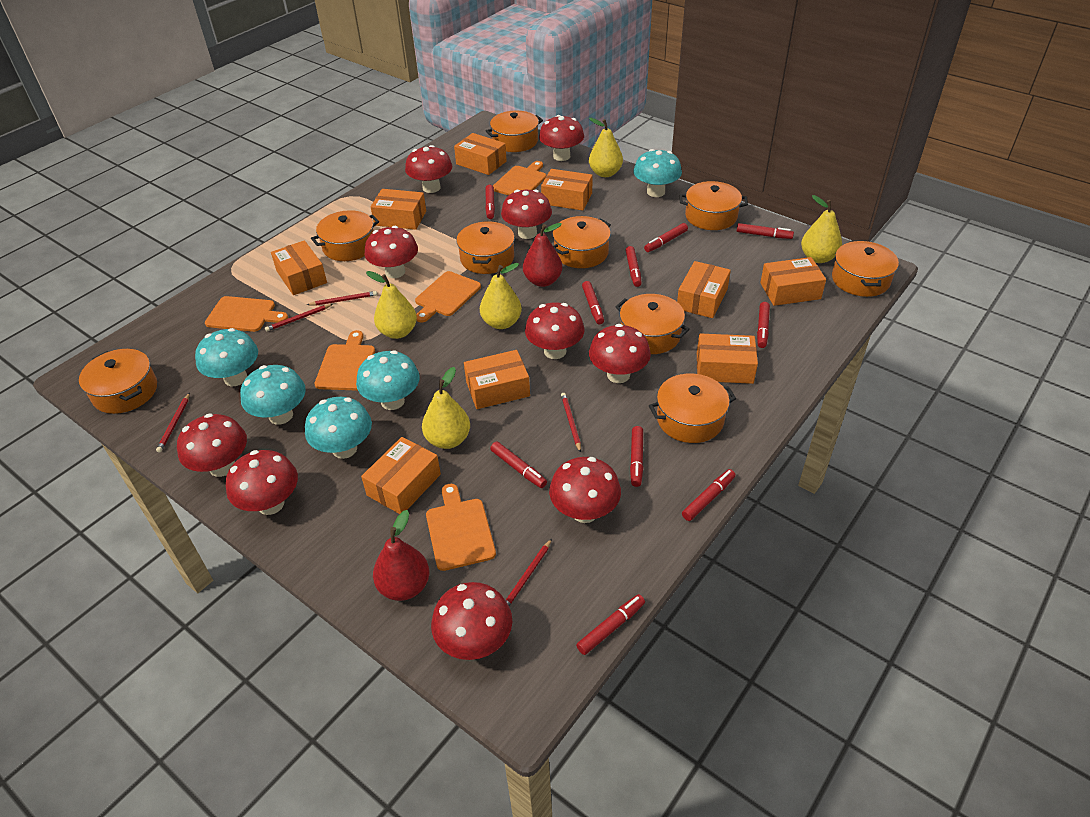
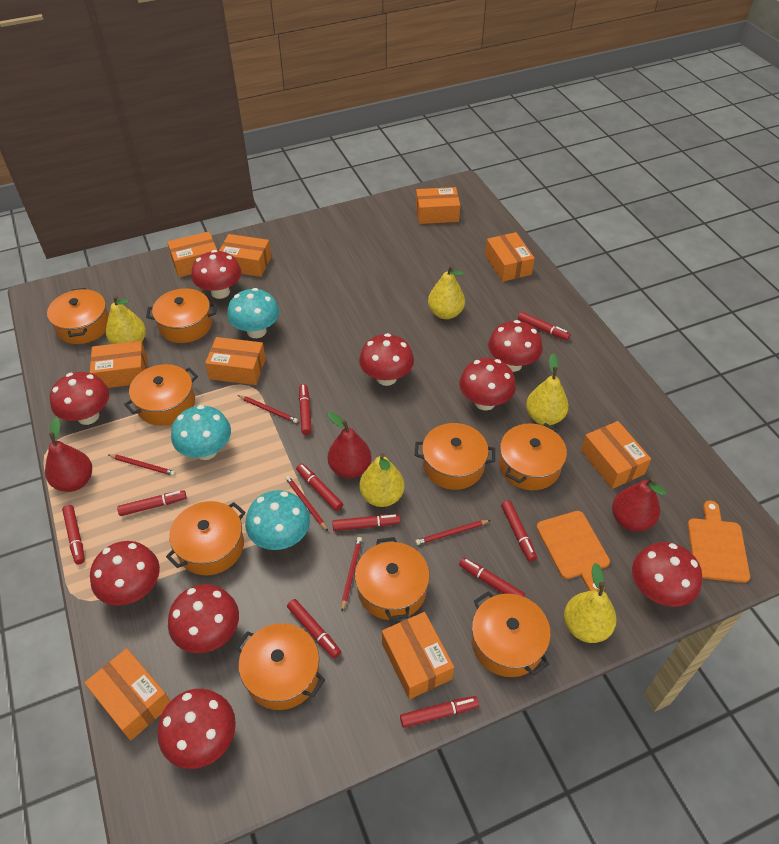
orange cutting board: [205,296,288,332] [315,330,375,391] [415,271,481,322] [426,484,496,571] [493,161,546,196] = 5 -> [536,511,610,591] [688,501,750,583] = 2
red mushroom: [177,413,247,477] [226,450,298,515] [364,226,418,278] [405,145,452,193] [431,582,512,660] [501,189,552,239] [525,303,585,359] [539,115,584,161] [549,457,621,523] [589,324,651,383] = 10 -> [50,372,109,425] [90,541,160,606] [158,689,236,769] [168,584,239,653] [191,250,242,299] [359,333,414,386] [460,358,516,410] [488,320,543,372] [632,542,702,607] = 9
red pear: [373,510,430,601] [523,223,562,287] = 2 -> [45,417,92,492] [328,412,372,478] [612,477,667,531] = 3
turquoise mushroom: [195,328,258,386] [240,365,306,425] [305,397,372,459] [356,350,420,410] [633,149,682,197] = 5 -> [171,405,231,460] [227,288,280,338] [245,490,310,550] = 3

